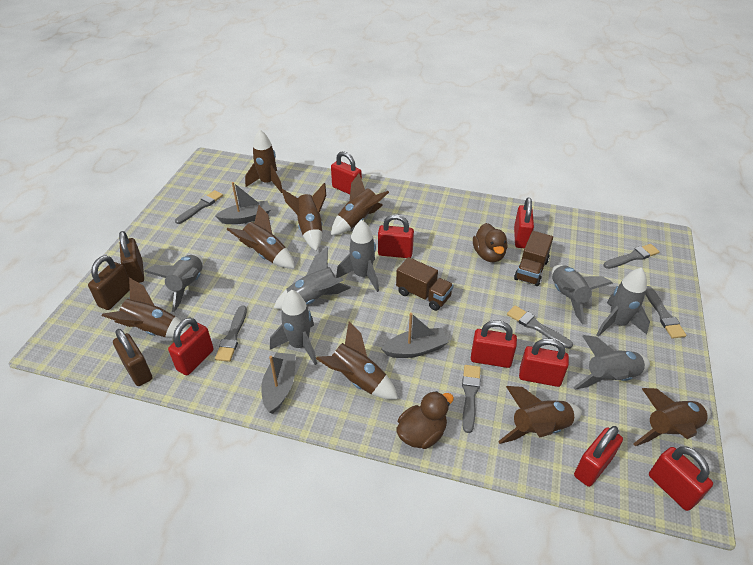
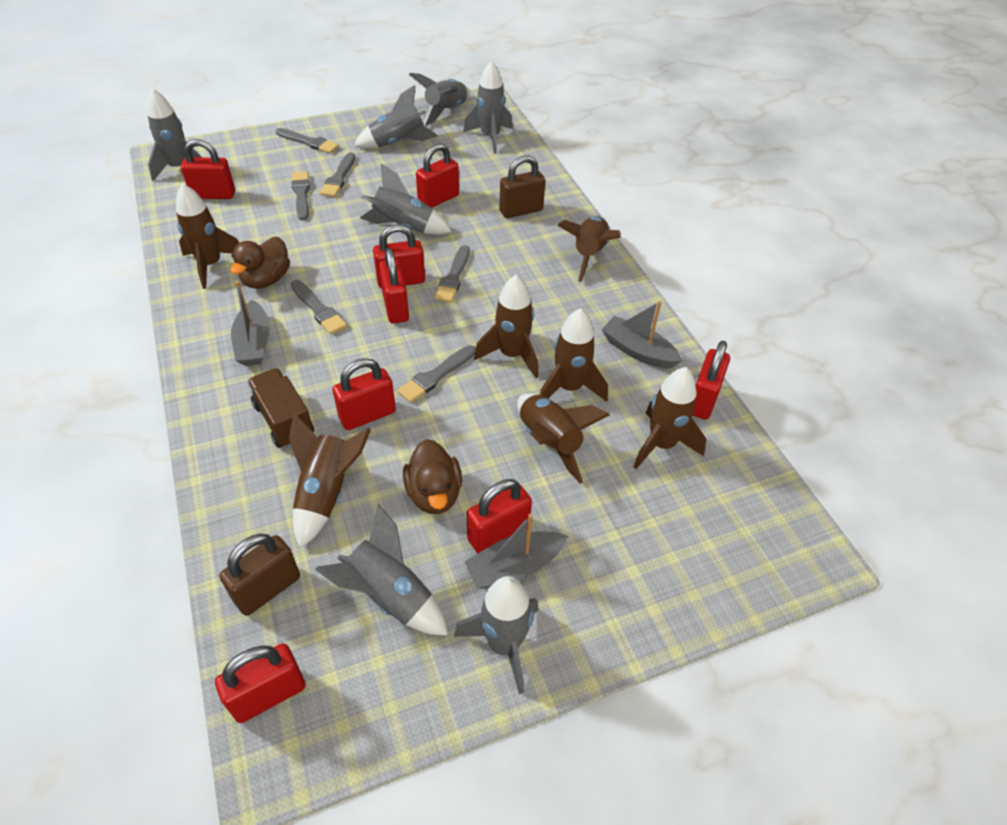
brown padlock: [88,255,130,310] [113,329,152,386] [119,231,144,283] = 3 -> [220,534,300,616] [500,156,545,218] = 2
brown rocket: [102,278,188,338] [226,205,295,268] [245,130,282,193] [282,183,326,251] [316,321,398,400] [331,174,389,235] [498,386,582,444] [633,388,711,446] = 8 -> [176,183,239,289] [289,413,371,548] [474,275,539,378] [517,393,610,484] [540,308,608,402] [557,216,621,282] [633,367,706,469] = 7
brown truck: [396,257,454,311] [514,231,553,286] = 2 -> [247,368,314,448] = 1

